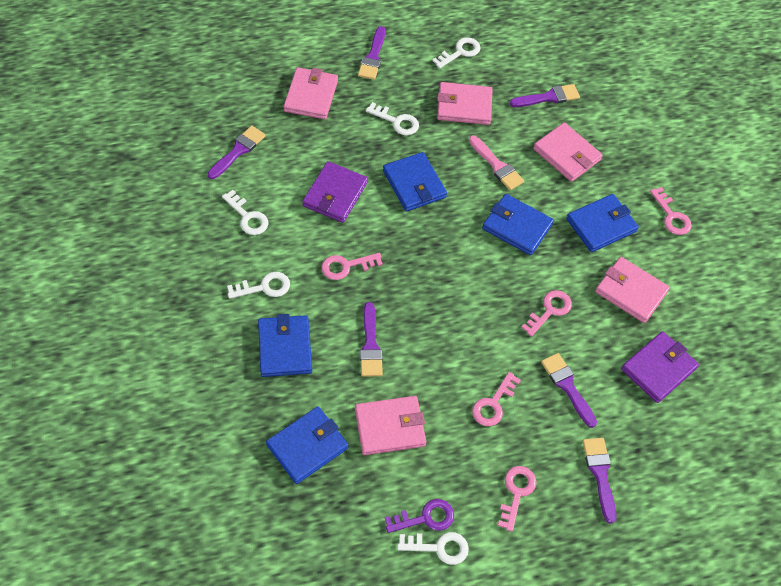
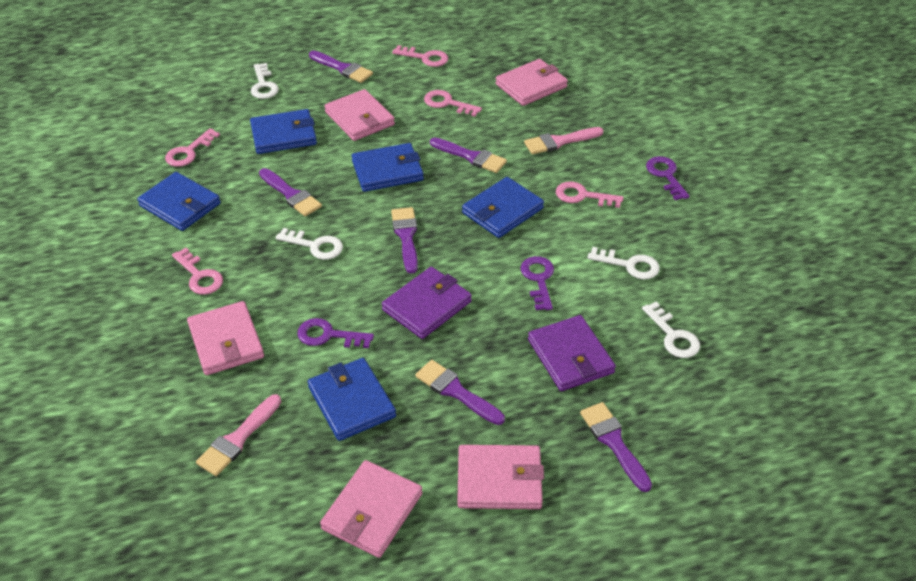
pink brush: [469,135,524,190] = 1 -> [196,394,281,476] [524,127,604,154] = 2
purple key: [385,499,454,533] = 1 -> [297,318,374,348] [520,256,554,310] [646,156,690,200] = 3
white key: [222,190,268,235] [227,272,290,299] [366,102,419,135] [397,532,469,565] [432,37,481,69] = 5 -> [251,63,279,99] [276,228,343,260] [587,247,660,279] [642,302,700,358] = 4

